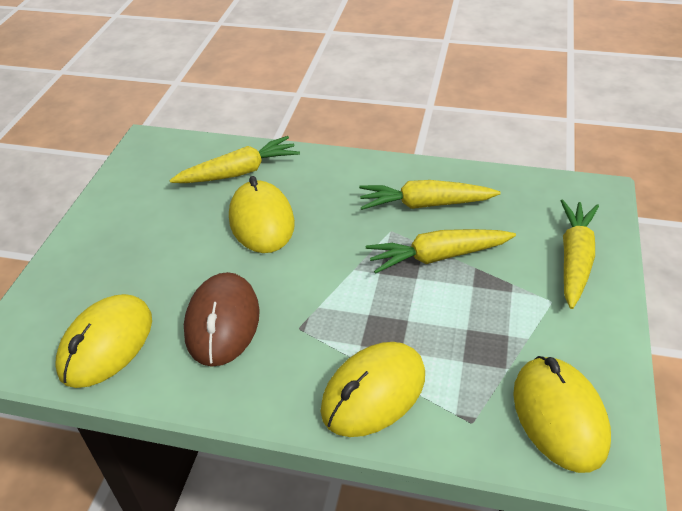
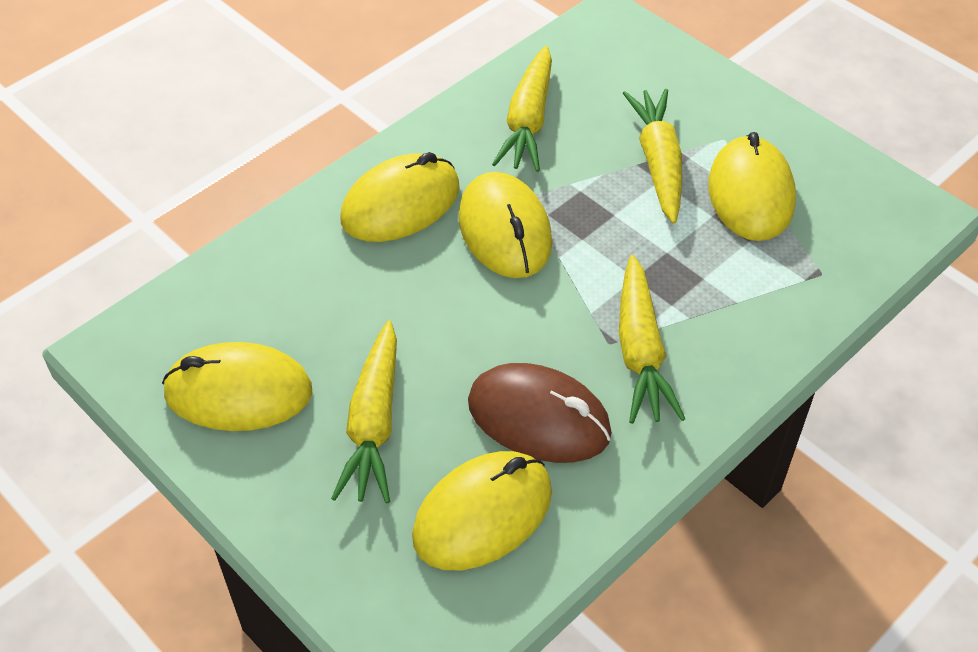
yellow mouse: [55,294,152,388] [229,176,295,253] [321,342,425,437] [513,356,611,473] = 4 -> [162,342,312,431] [341,152,460,242] [412,451,552,570] [459,172,552,278] [708,132,796,241] = 5

